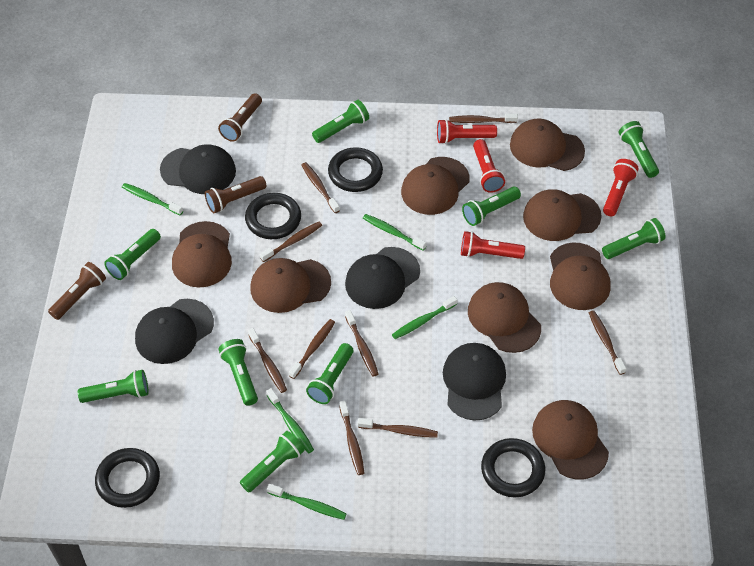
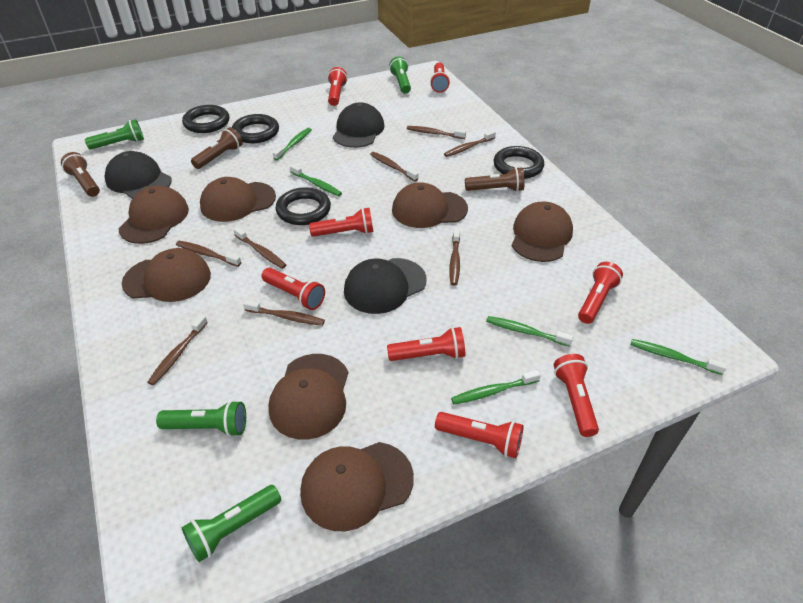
black cap: [135,299,214,364] [160,144,236,194] [345,247,420,309] [443,343,506,421] = 4 -> [105,151,172,199] [333,102,384,148] [344,258,427,314] = 3
brown cap: [172,221,232,288] [250,258,331,313] [401,157,470,215] [468,282,541,353] [510,119,585,171] [523,189,602,241] [532,400,609,480] [550,243,611,310] = 8 -> [118,186,189,244] [122,248,211,302] [200,177,276,222] [269,354,348,440] [300,442,414,531] [392,182,468,228] [512,202,573,262] = 7
brown toothbrush: [248,328,287,393] [260,222,322,262] [289,319,335,379] [302,162,340,213] [339,400,364,475] [345,310,378,377] [358,418,438,438] [449,114,518,123] [589,310,626,375] = 9 -> [147,315,208,385] [176,241,241,267] [233,227,286,269] [243,300,325,326] [370,152,419,181] [407,126,466,139] [444,130,496,157] [449,228,460,286] = 8
green flashlight: [78,370,149,403] [104,229,161,280] [219,339,258,406] [240,431,305,493] [306,343,353,404] [312,100,369,143] [462,187,521,226] [602,218,665,259] [619,121,659,178] = 9 -> [85,119,144,149] [156,400,246,437] [181,485,281,562] [389,56,411,94] = 4
red flashlight: [437,119,497,144] [461,231,525,259] [473,139,505,193] [603,159,639,216] = 4 -> [262,268,325,310] [309,208,374,237] [328,67,347,106] [387,327,465,361] [430,63,450,93] [435,412,524,458] [554,354,599,437] [578,262,623,324] = 8

